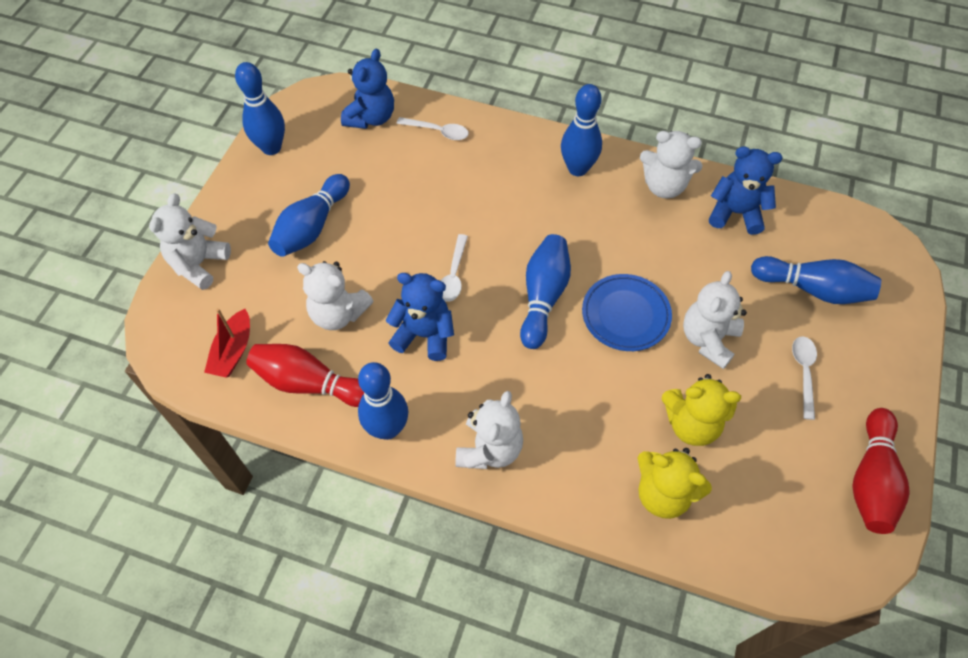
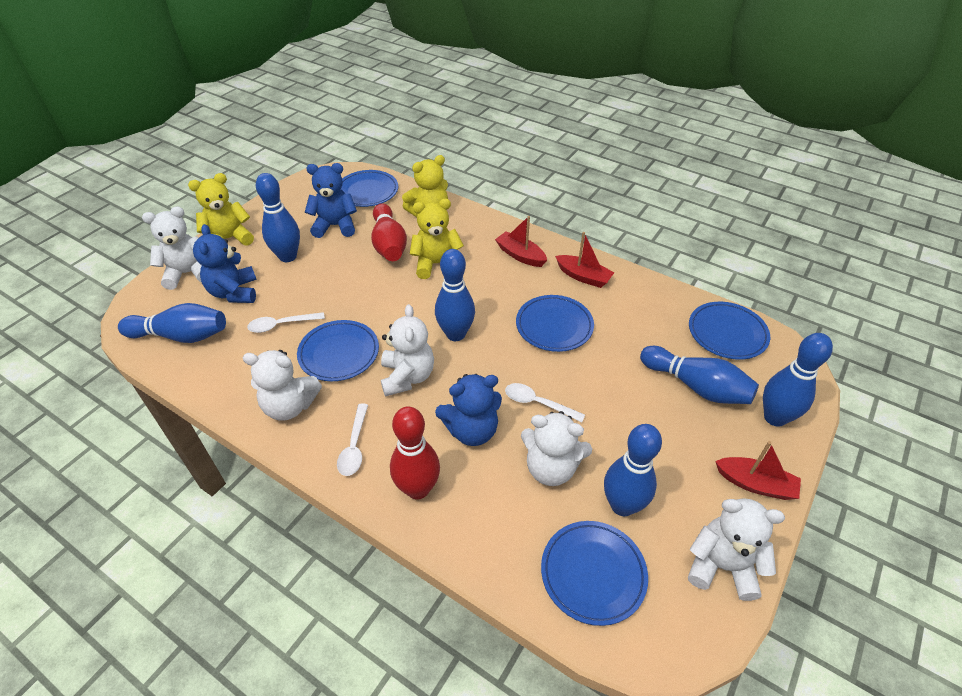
blue plate: [582,274,672,351] = 1 -> [297,320,379,381] [341,170,398,207] [516,295,594,352] [541,521,648,626] [689,302,770,360] = 5
red boat: [204,308,250,378] = 1 -> [495,216,547,267] [555,232,614,288] [715,441,801,500] = 3
yellow teddy bear: [638,448,712,519] [662,374,741,446] = 2 -> [188,173,254,246] [402,155,448,217] [410,199,464,279] = 3

